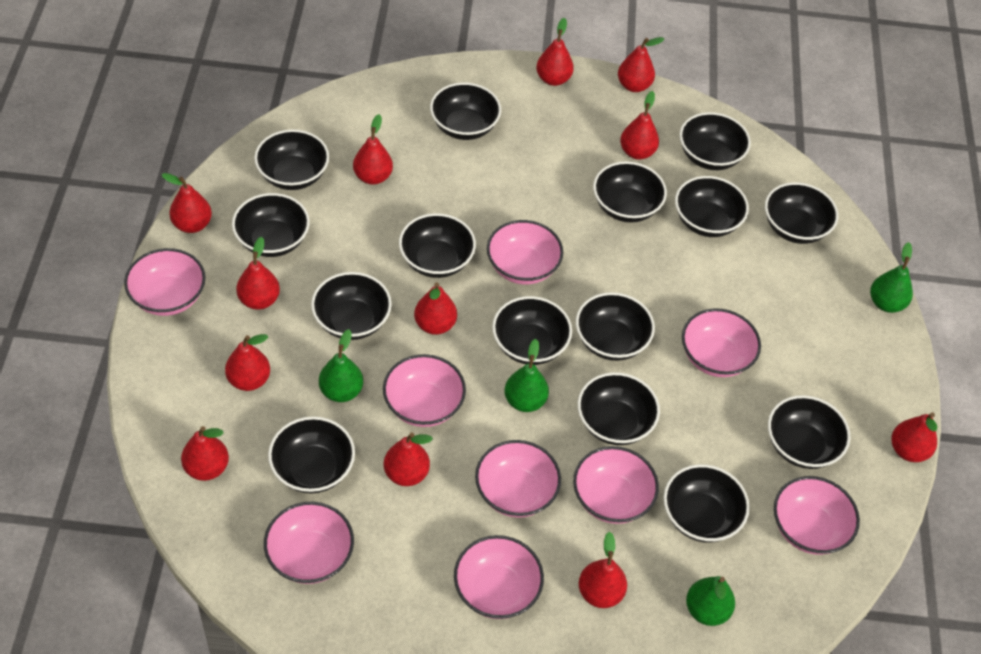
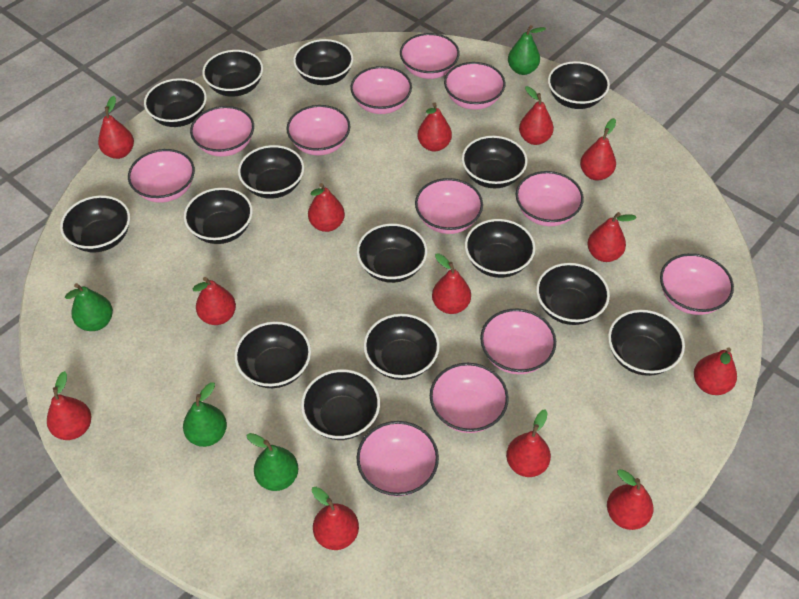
pink bowl: [124,248,206,316] [264,502,354,584] [383,354,466,427] [454,535,544,619] [475,440,561,518] [487,220,563,285] [573,446,659,524] [682,308,761,377] [774,476,860,555] = 9 -> [128,149,195,203] [190,106,254,157] [286,105,351,155] [350,66,412,114] [357,421,439,497] [400,33,460,79] [415,178,483,234] [430,363,509,433] [444,62,506,110] [480,308,556,374] [516,171,584,226] [660,253,734,315] = 12
red pear: [162,173,212,233] [181,426,229,481] [225,334,270,391] [236,237,280,310] [353,114,393,185] [384,433,433,486] [414,282,457,335] [536,18,574,86] [579,532,627,608] [618,37,664,92] [620,91,659,160] [891,412,937,462] = 12 -> [47,371,92,440] [98,96,134,159] [193,277,236,325] [308,183,345,232] [312,487,359,550] [417,102,452,152] [432,253,471,314] [506,409,551,477] [519,86,554,145] [580,118,616,180] [587,212,637,262] [607,469,654,530] [694,347,737,395] = 13

